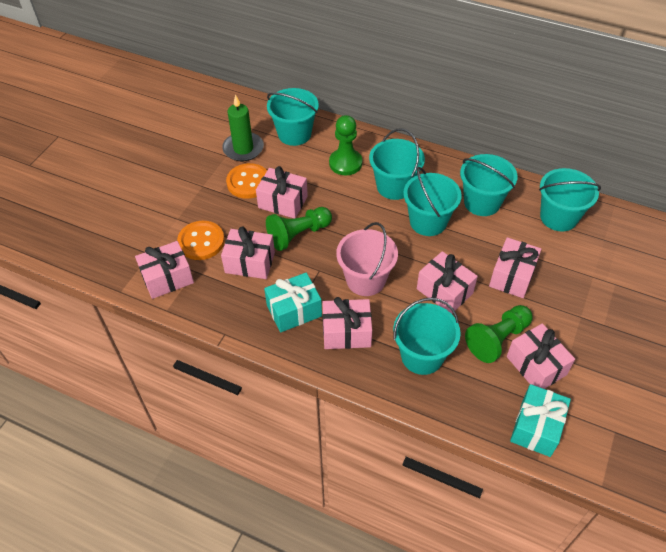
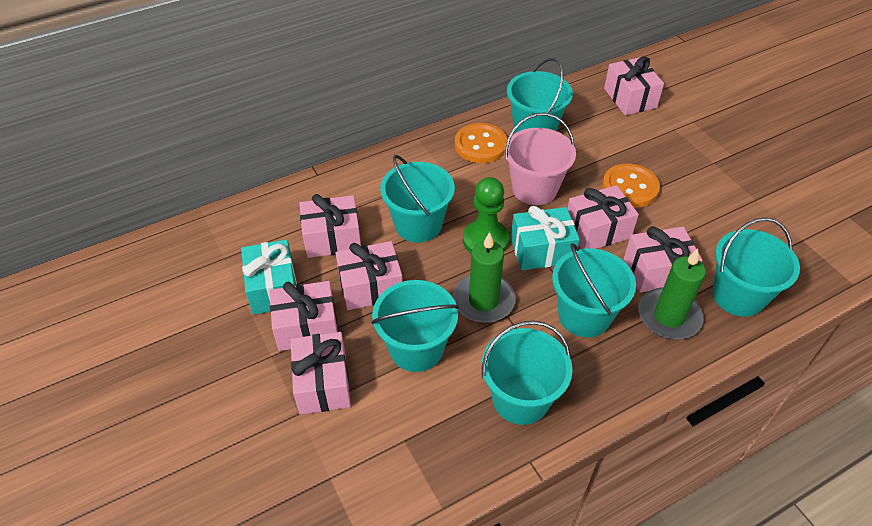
green candle: [222,94,264,162] = 1 -> [453,232,516,323] [639,249,706,339] = 2
green pawn: [266,207,332,251] [329,115,362,175] [465,305,533,363] = 3 -> [463,177,509,253] = 1

